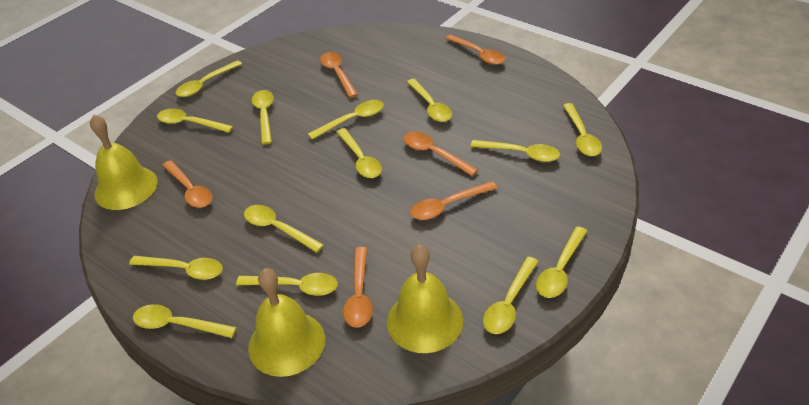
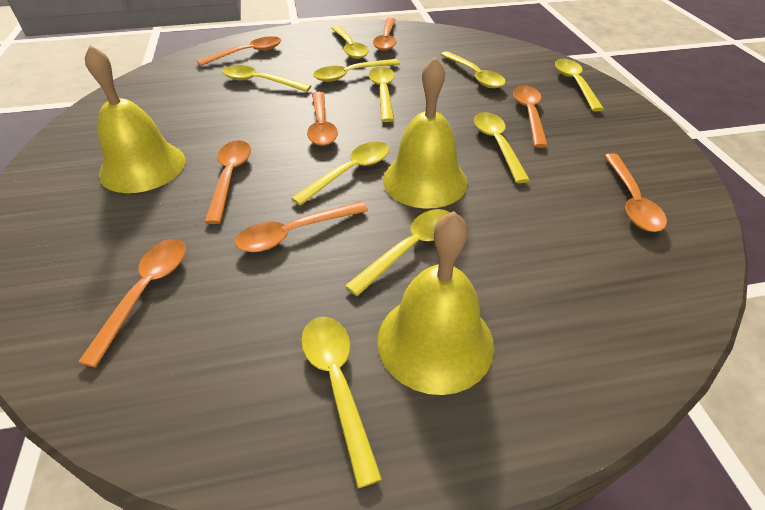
orange spoon: [162,160,213,208] [320,52,358,98] [343,247,373,328] [403,132,478,176] [410,181,498,220] [445,34,506,65] = 6 -> [78,239,186,368] [197,36,281,66] [205,140,251,224] [235,201,368,252] [307,92,338,146] [373,18,396,51] [513,85,548,148] [604,154,667,232] = 8
yellow spoon: [129,256,223,280] [133,304,237,338] [157,109,234,133] [176,60,242,97] [236,273,338,296] [244,205,324,253] [252,90,274,145] [308,100,384,140] [336,128,382,178] [407,79,452,122] [470,140,560,162] [483,257,538,334] [536,226,587,298] [563,103,602,156] = 14 -> [222,65,311,92] [291,142,390,206] [301,317,382,488] [313,59,400,82] [332,26,369,59] [345,209,450,296] [369,66,395,122] [440,51,506,88] [474,112,530,183] [555,59,604,111] = 10

